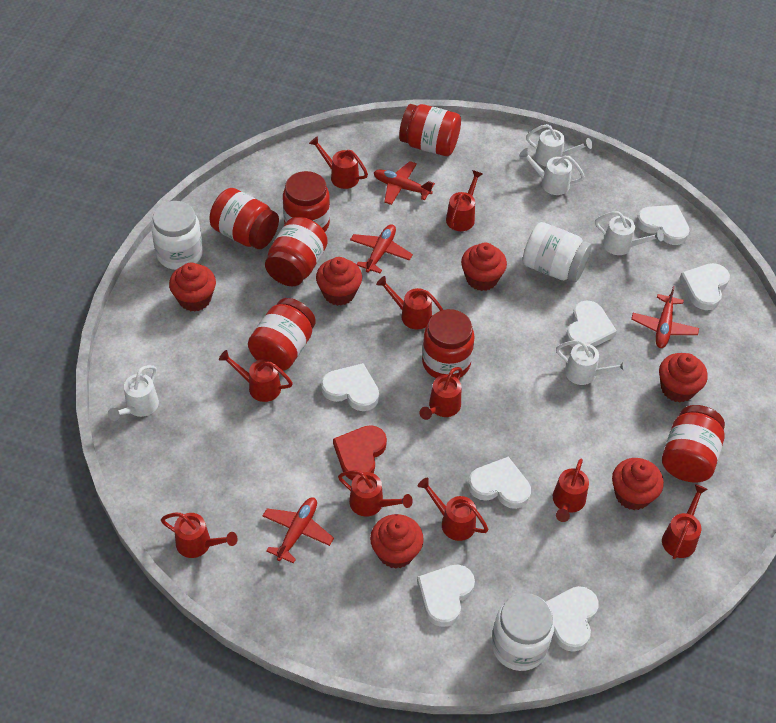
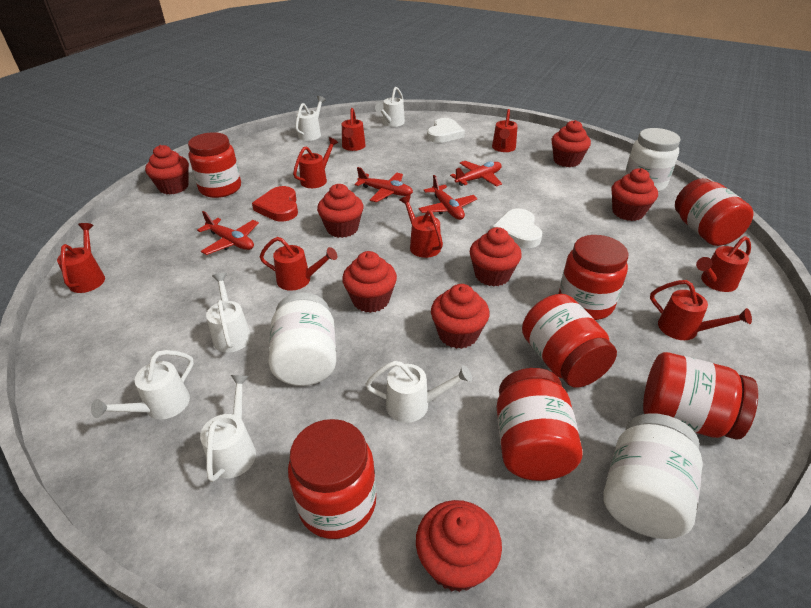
red cupcake: [169,263,216,312] [316,257,362,306] [370,514,424,569] [461,243,507,291] [612,458,664,510] [659,353,708,403] = 6 -> [145,145,189,194] [317,184,364,238] [342,251,397,313] [416,500,502,592] [431,284,490,349] [470,227,522,286] [551,120,591,167] [612,168,658,221] = 8
red watering can: [161,513,238,558] [219,350,293,402] [309,136,368,189] [338,470,413,517] [376,276,443,329] [418,477,488,541] [419,367,462,420] [446,170,483,231] [553,459,589,522] [662,484,708,559] = 10 -> [57,223,105,293] [260,237,337,291] [293,137,338,188] [342,108,366,151] [399,195,443,258] [492,109,518,152] [650,280,752,340] [696,236,751,292] = 8
white heart: [321,363,379,411] [417,565,475,627] [468,457,531,509] [546,586,599,652] [566,300,617,348] [636,205,690,245] [680,263,730,310] = 7 -> [427,118,465,143] [492,209,542,248] = 2
white watering can: [108,365,159,421] [519,148,585,195] [526,124,592,167] [556,340,630,385] [595,211,664,255] = 5 -> [91,350,194,419] [200,375,256,482] [206,273,251,353] [295,96,326,141] [365,361,472,423] [375,87,405,127] = 6

